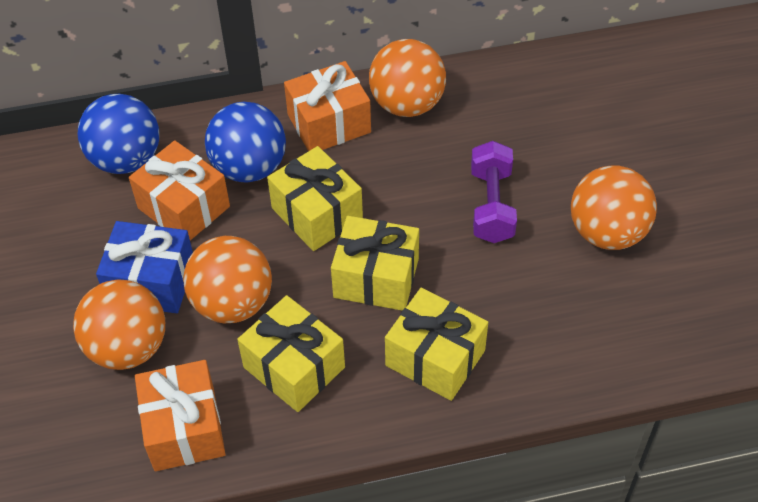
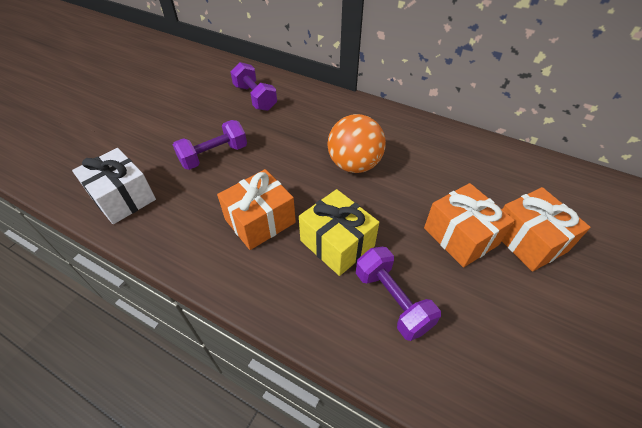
blue ball: [78,94,159,174] [205,101,286,183] = 2 -> none = 0
blue gift: [96,221,193,313] = 1 -> none = 0
orange ball: [73,280,165,370] [183,236,272,323] [369,39,446,117] [571,165,657,250] = 4 -> [328,114,386,173] = 1
purple dumbbell: [471,141,517,243] = 1 -> [173,120,247,170] [231,62,277,111] [356,247,441,341] = 3
white gift: none = 0 -> [72,148,156,224] = 1
yellow gift: [237,295,345,412] [267,146,363,251] [331,216,419,311] [385,288,488,401] = 4 -> [299,189,379,276] = 1

